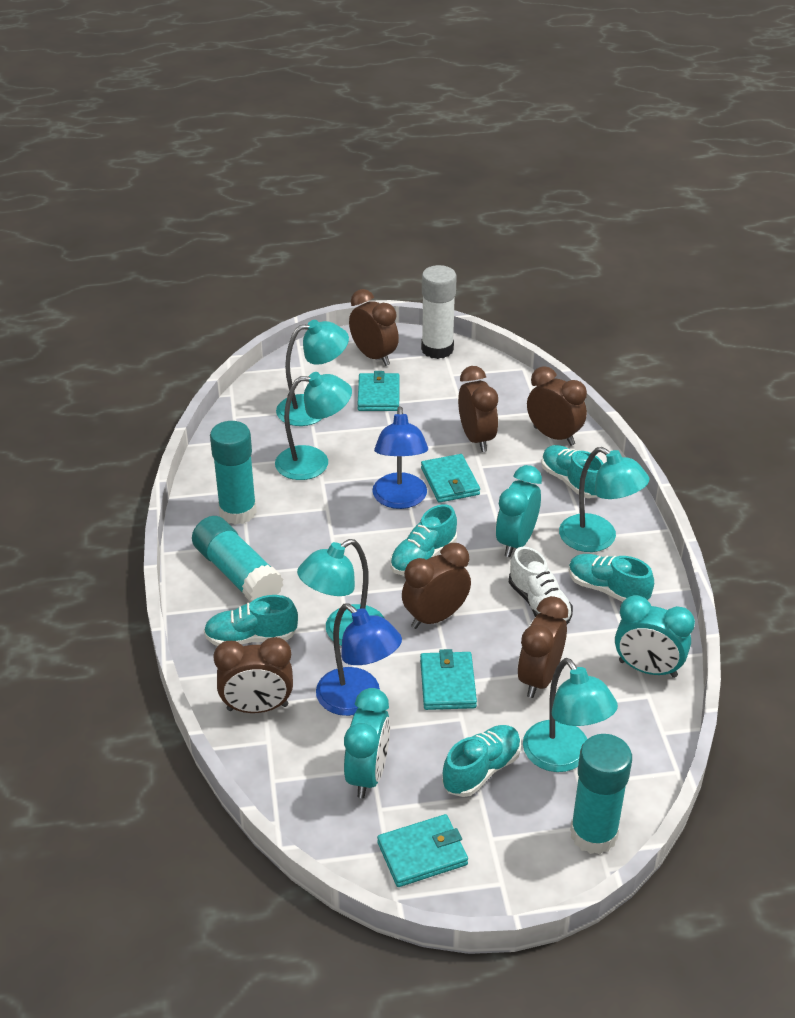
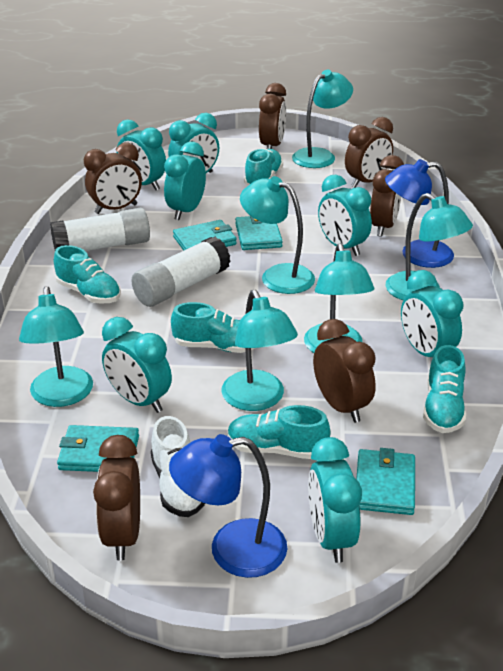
turquoise clock: [344,688,390,798] [496,465,542,557] [615,595,695,678] = 3 -> [102,317,172,413] [117,119,166,190] [164,142,206,220] [168,113,219,173] [308,437,362,563] [318,175,372,256] [401,270,463,357] = 7
turquoise glue stick: [192,516,283,602] [210,421,257,525] [570,734,632,854] = 3 -> none = 0
turquoise lamp: [275,372,352,480] [276,320,349,426] [297,539,385,646] [523,658,618,772] [559,447,649,552] = 5 -> [19,286,93,407] [221,290,298,411] [240,176,315,294] [292,70,353,168] [304,243,374,353] [385,193,473,300] = 6
white glue stick: [421,265,457,359] = 1 -> [50,208,150,251] [131,237,231,307] = 2

